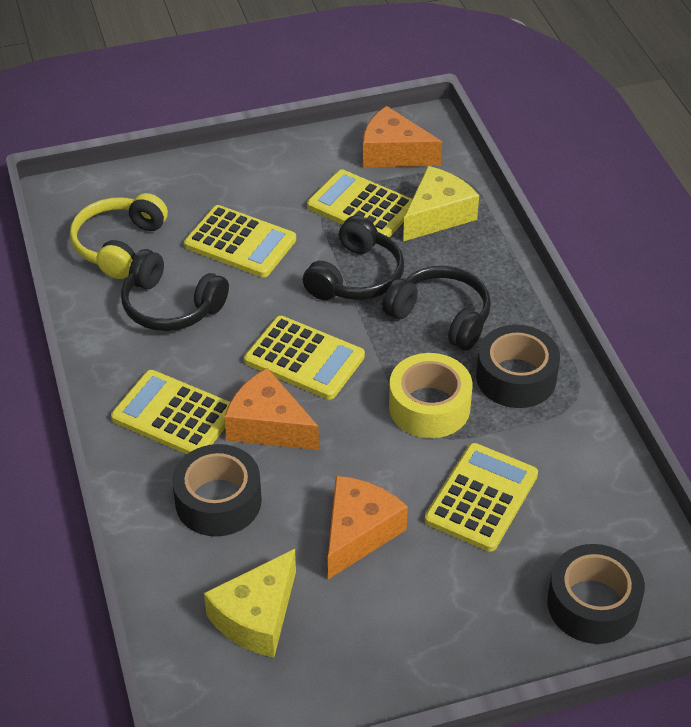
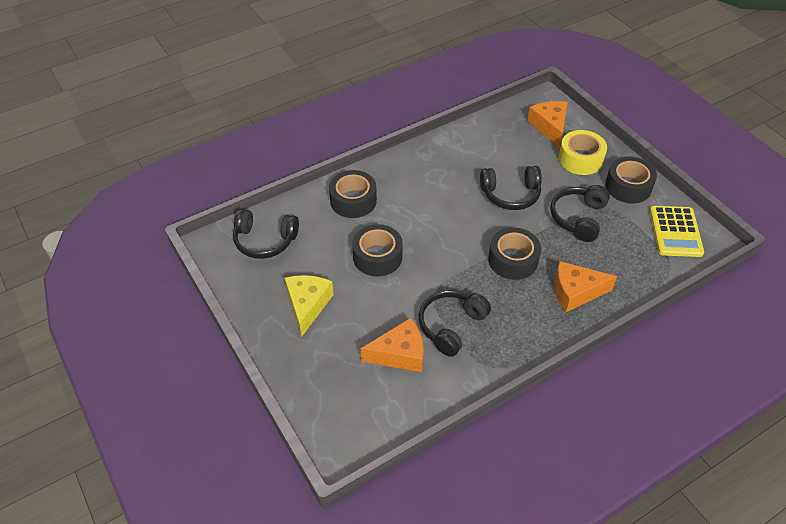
black headphones: [121,249,229,331] [303,215,404,300] [382,266,491,351] = 3 -> [233,209,299,259] [419,290,491,357] [480,166,542,210] [550,185,610,242] = 4
black tape: [172,444,262,536] [476,325,560,408] [547,544,645,644] = 3 -> [329,170,377,218] [352,224,403,276] [488,228,541,280] [605,156,657,203] = 4
yellow calculator: [111,370,230,454] [184,205,296,277] [244,316,365,400] [307,169,412,237] [425,443,538,552] = 5 -> [650,206,704,257] = 1
yellow cheese: [204,549,296,657] [403,166,479,241] = 2 -> [285,275,334,337] = 1
yellow headphones: [70,193,168,279] = 1 -> none = 0

